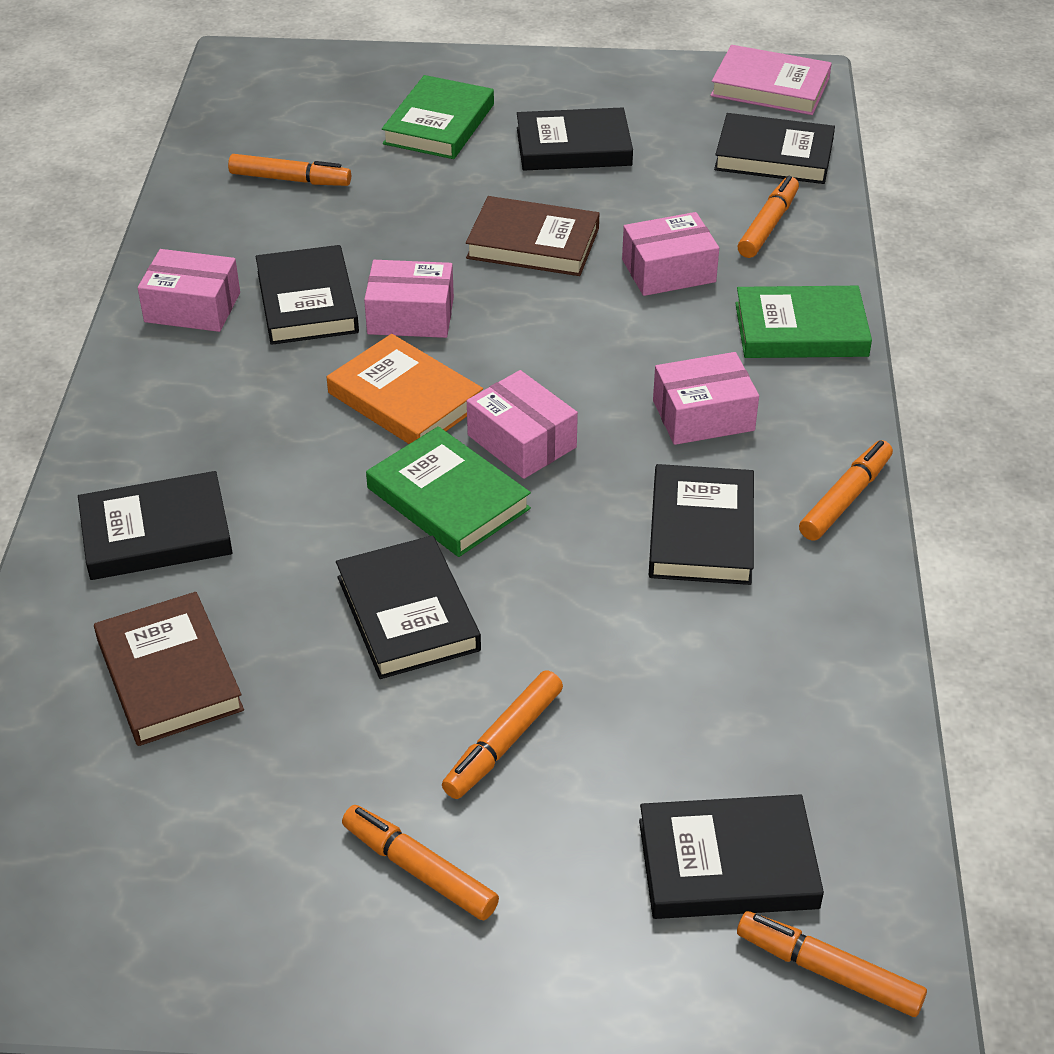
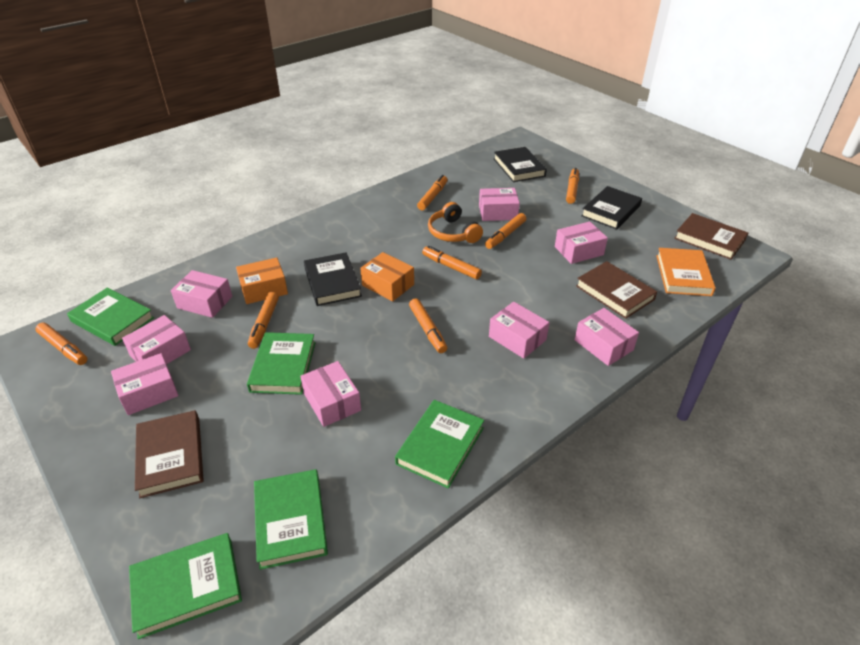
black book: [78,471,233,580] [256,245,359,345] [336,535,481,679] [517,107,633,171] [639,794,824,919] [649,464,754,585] [714,113,835,184] = 7 -> [304,253,362,306] [494,147,547,182] [581,186,642,230] = 3
brown book: [94,592,244,746] [466,196,600,276] = 2 -> [135,410,204,498] [576,261,657,319] [674,213,748,260] = 3
green book: [366,426,531,557] [382,75,494,159] [735,286,872,358] = 3 -> [67,288,154,346] [129,533,242,639] [247,332,316,395] [254,469,328,570] [395,400,484,489] = 5
orange box: none = 0 -> [236,258,288,304] [360,252,414,301] = 2
orange headphones: none = 0 -> [428,202,483,243] = 1
orange marker: [228,154,351,186] [342,805,499,920] [442,670,563,799] [737,911,927,1017] [738,176,799,258] [799,440,893,541] = 6 -> [35,323,87,365] [248,292,279,349] [409,298,447,353] [417,175,448,210] [422,246,482,279] [485,213,526,249] [566,168,579,204] = 7
pink book: [710,45,832,115] = 1 -> none = 0
pink box: [138,249,240,332] [364,260,454,338] [467,370,578,479] [622,212,719,296] [653,352,759,445] = 5 -> [111,353,179,415] [122,315,191,364] [171,270,232,318] [300,361,361,427] [479,188,520,221] [489,302,549,359] [555,221,608,264] [575,308,639,366] = 8

